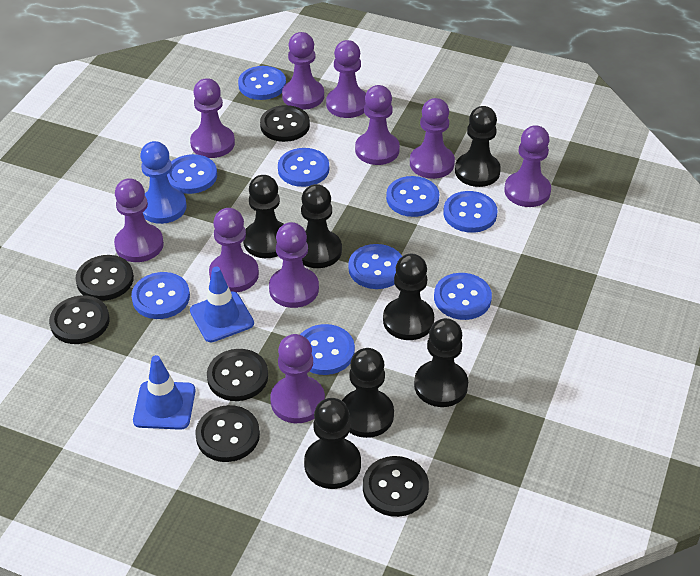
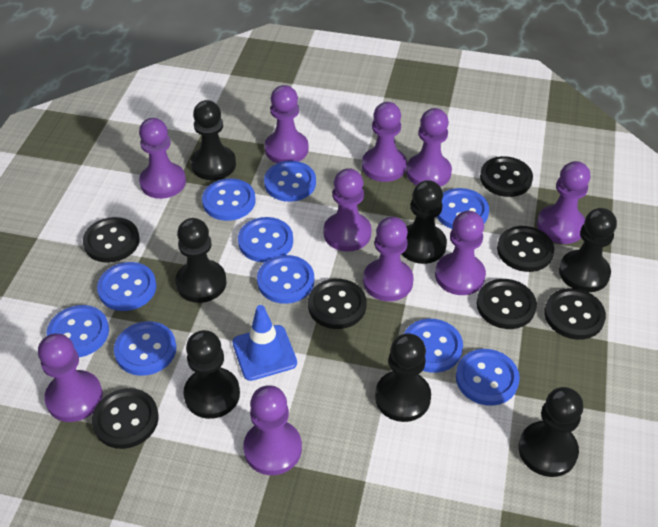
black button: [49,295,110,344] [75,255,134,301] [195,405,260,462] [207,349,268,401] [260,105,310,142] [363,456,429,517] = 6 -> [83,217,140,263] [92,388,159,449] [308,279,367,329] [477,279,537,329] [480,156,533,197] [497,226,554,272] [544,288,606,340] = 7
blue button: [131,272,190,319] [167,154,217,194] [238,66,286,100] [278,148,329,187] [300,324,355,375] [348,244,402,289] [386,176,439,217] [434,273,492,320] [443,191,497,233] = 9 -> [47,305,109,357] [97,262,156,311] [114,321,176,376] [202,178,255,221] [238,217,293,262] [257,255,314,304] [264,161,316,202] [404,319,463,373] [437,188,489,229] [456,349,520,406] = 10
blue pawn: [140,141,187,224] = 1 -> none = 0
blue traffic cone: [133,355,195,430] [190,267,254,342] = 2 -> [232,305,297,381] = 1

